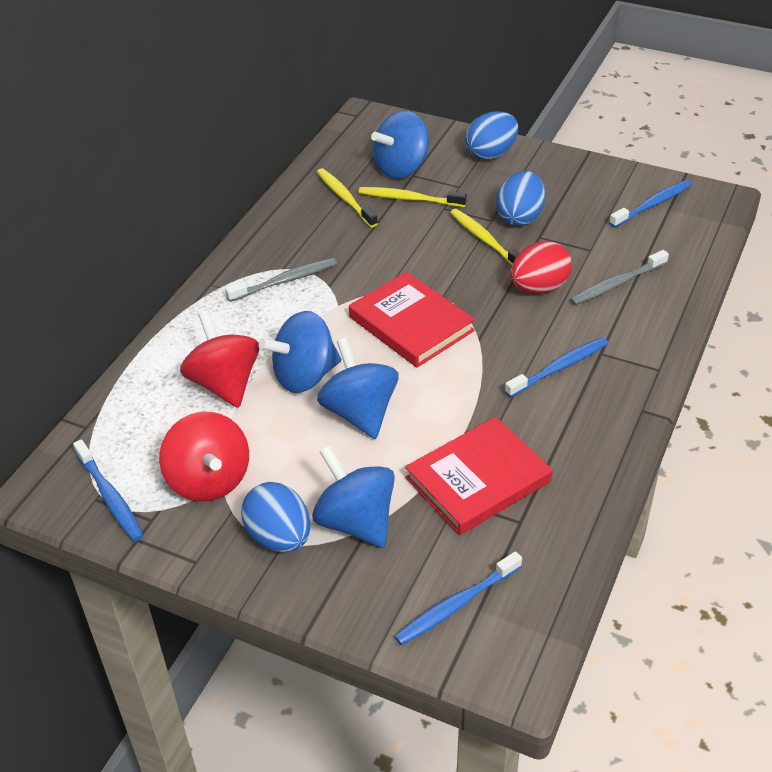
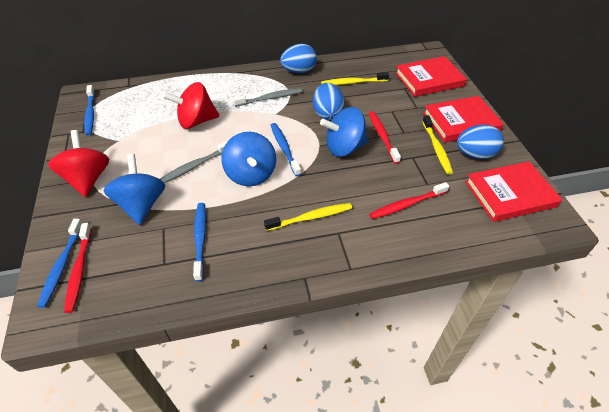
blue spinning top: [259,311,341,393] [312,446,395,548] [317,338,399,439] [371,111,429,179] = 4 -> [104,154,165,225] [221,132,276,186] [320,107,368,157] = 3
red book: [349,272,475,368] [405,417,552,535] = 2 -> [395,56,467,97] [423,96,504,143] [465,161,562,222] = 3
red egg: [510,241,572,294] = 1 -> none = 0
red toothbrush: none = 0 -> [64,223,92,313] [369,111,401,164] [369,182,449,219] = 3

